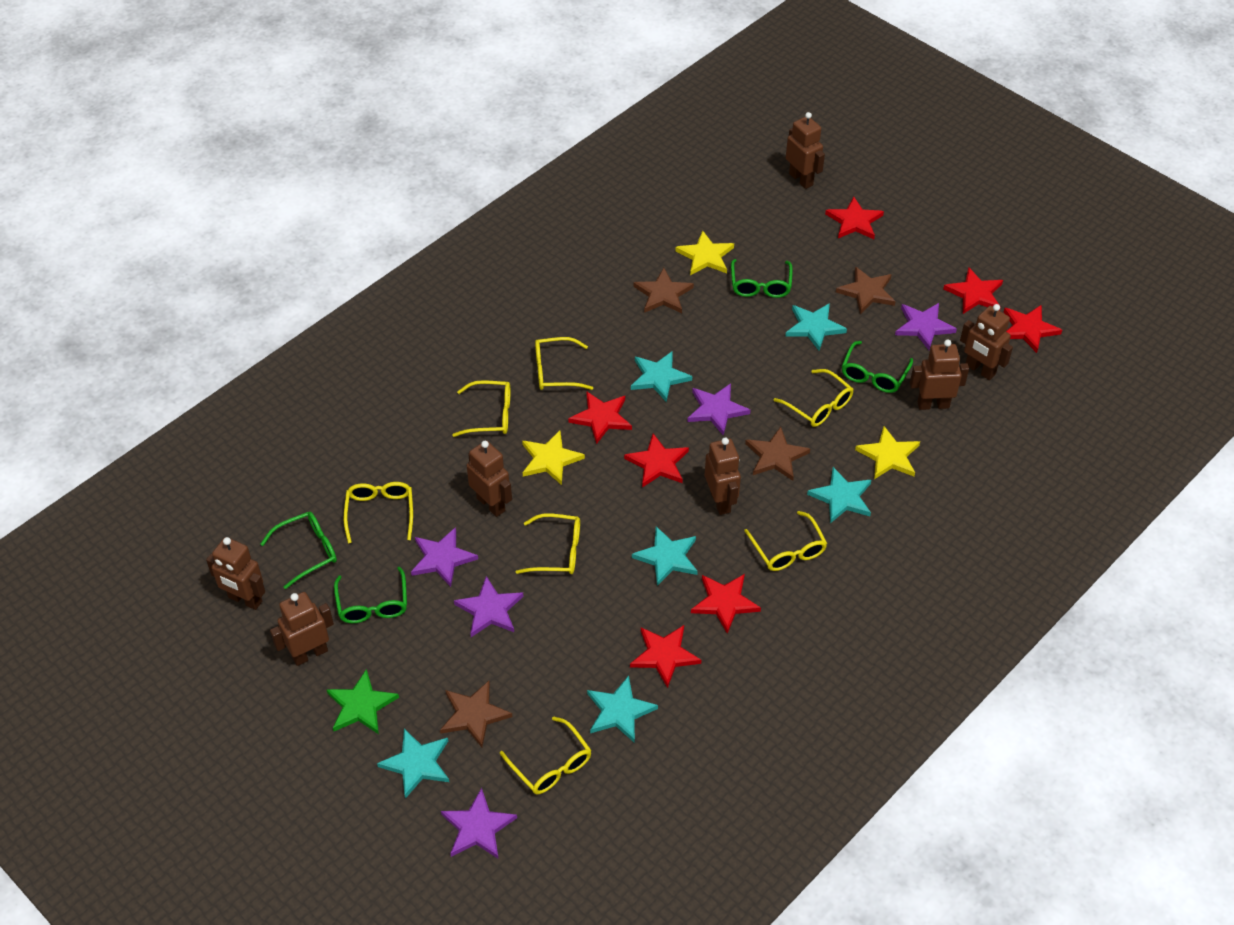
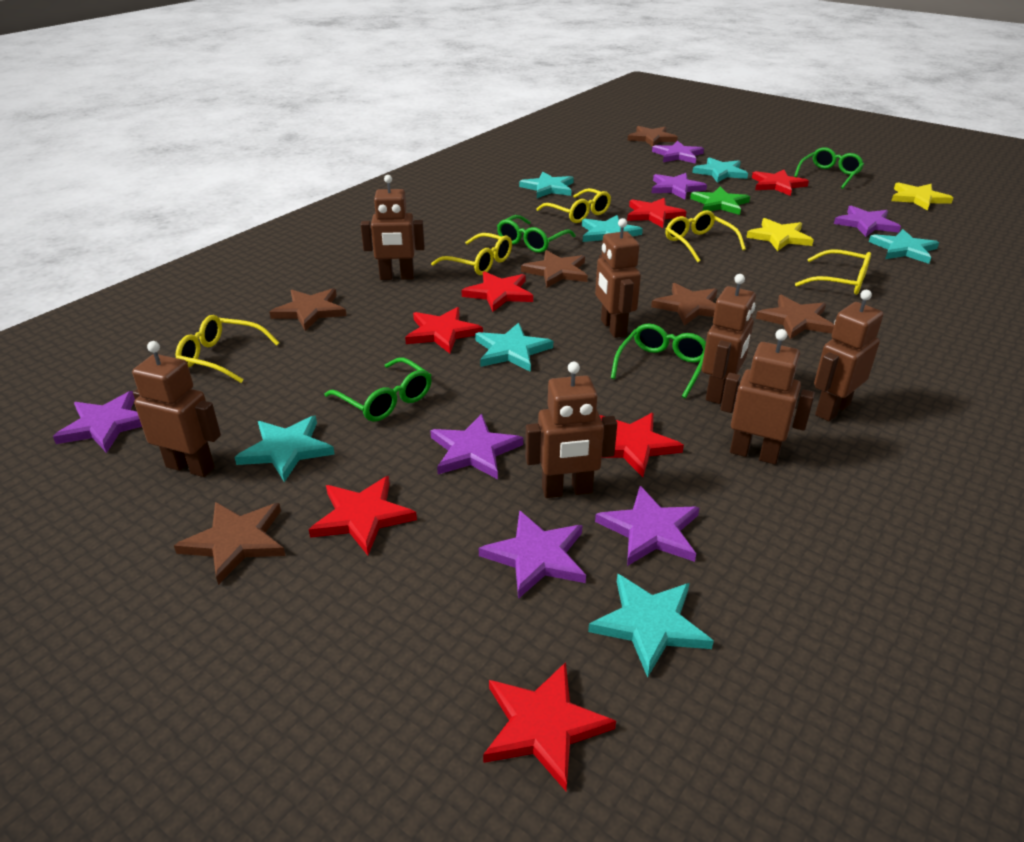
brown star: [440,681,512,747] [633,268,694,313] [745,427,810,481] [836,266,896,314] = 4 -> [174,502,286,585] [270,288,347,331] [521,250,588,288] [628,126,678,147] [651,283,717,326] [756,295,834,339] = 6
purple star: [411,527,478,587] [441,788,517,859] [454,576,524,637] [687,383,751,436] [895,303,957,350] = 5 -> [53,391,142,453] [430,414,523,479] [479,510,586,599] [595,486,699,566] [652,141,704,164] [652,173,707,199] [834,206,901,237] = 7
turquoise star: [377,729,449,799] [587,675,658,743] [631,351,692,402] [632,527,698,586] [785,303,847,351] [807,467,871,523] = 6 -> [235,416,335,482] [475,323,553,372] [519,172,574,198] [582,215,643,242] [588,574,714,678] [692,157,748,183] [869,229,939,264] = 7
yellow glasses: [344,482,413,544] [452,380,510,437] [500,717,592,794] [516,513,580,574] [535,337,593,390] [744,511,827,571] [774,369,853,427] = 7 -> [175,315,279,383] [431,233,512,275] [536,188,611,223] [665,210,746,262] [795,249,871,295] = 5
yellow star: [522,430,585,485] [675,231,734,275] [855,426,920,479] = 3 -> [746,218,814,251] [891,182,953,211] = 2

